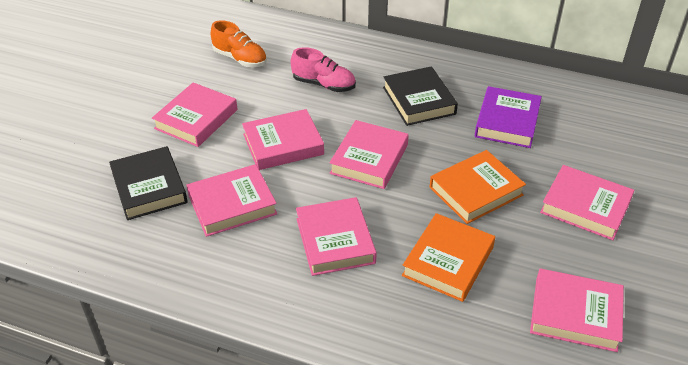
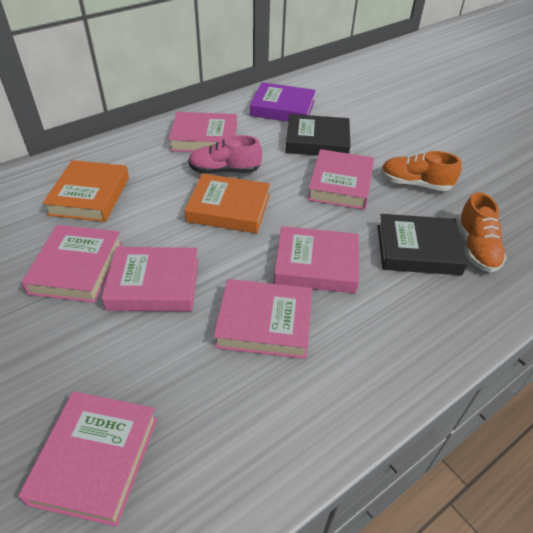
orange shoe: [211,21,267,67] = 1 -> [381,151,461,191] [457,192,507,272] = 2

